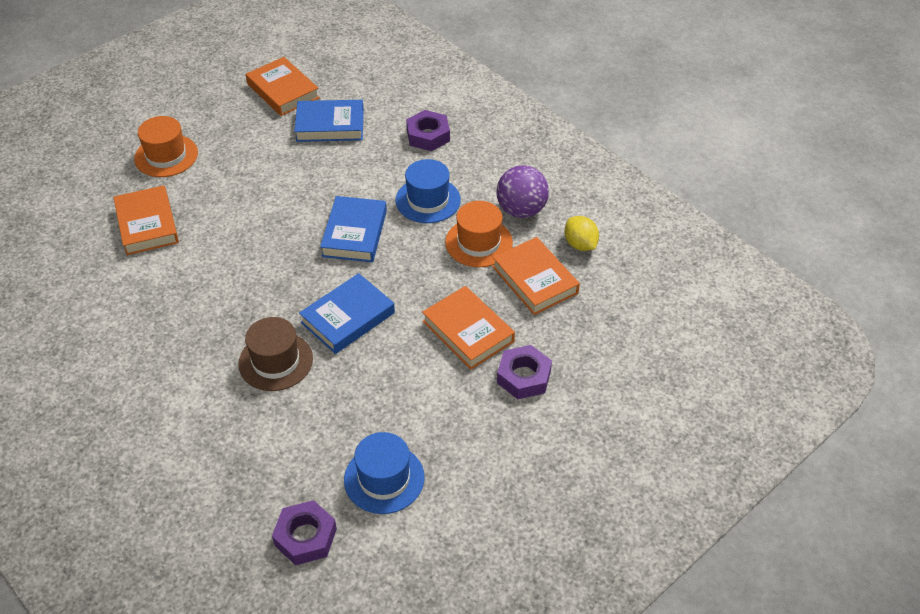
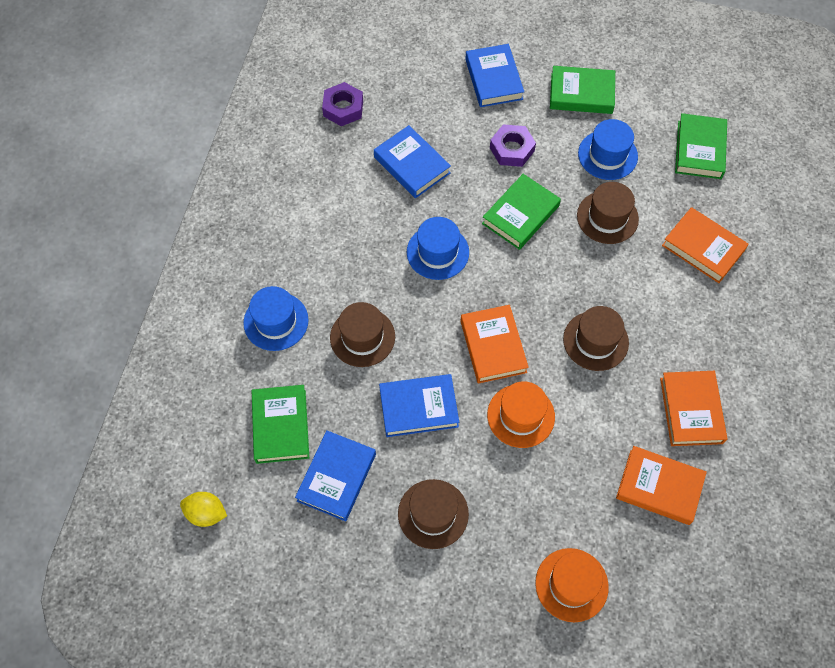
blue book: [294,100,364,142] [299,273,395,354] [320,196,387,262] = 3 -> [295,431,376,521] [374,125,451,198] [379,374,459,437] [465,44,524,107] = 4
blue hat: [344,432,425,514] [395,159,461,223] = 2 -> [243,286,309,351] [407,217,469,280] [578,119,638,180] = 3
brown hat: [238,317,313,391] = 1 -> [330,302,395,367] [398,479,469,549] [563,306,629,371] [577,182,639,244] = 4
green book: none = 0 -> [252,385,309,464] [482,174,561,250] [550,66,615,114] [675,113,727,179] = 4
purple ball: [496,165,549,218] = 1 -> none = 0
purple nut: [272,500,337,565] [406,110,450,151] [497,345,552,399] = 3 -> [322,82,363,126] [490,124,536,167] = 2

